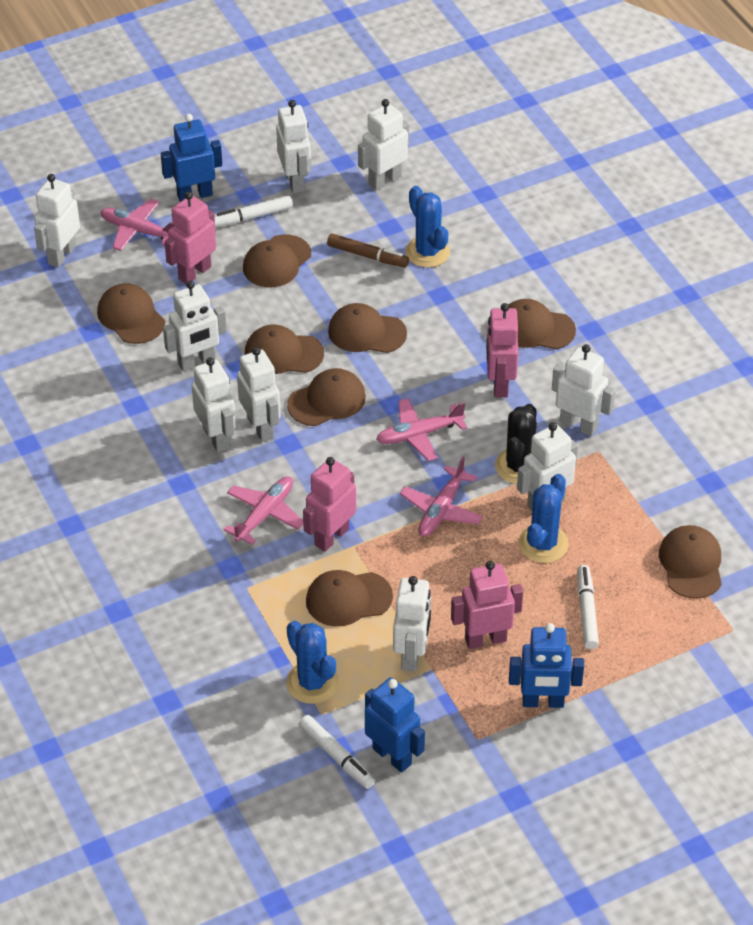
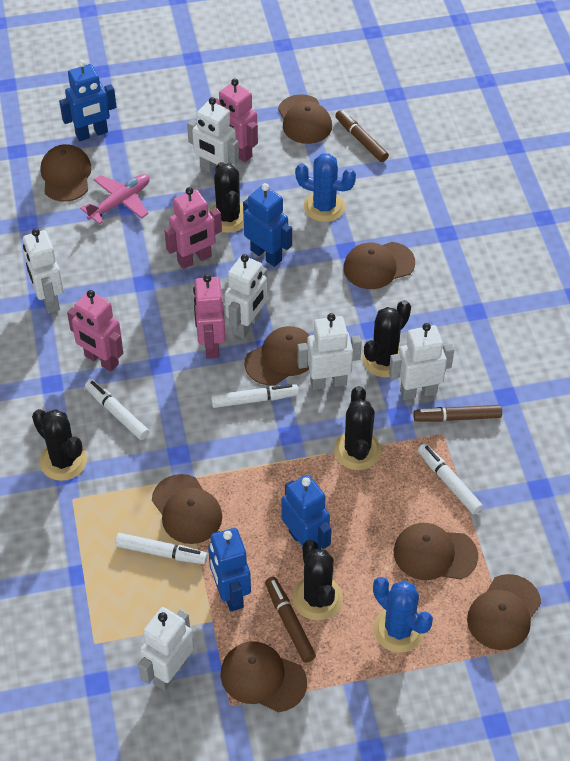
black cactus: [495,404,537,484] = 1 -> [32,409,87,481] [209,162,244,233] [292,540,343,621] [334,386,381,470] [362,300,411,377] = 5
blue cactus: [286,621,339,704] [405,186,450,268] [518,474,569,563] = 3 -> [295,153,356,222] [373,577,433,653] = 2
blue robot: [161,114,222,202] [365,678,425,773] [509,623,584,708] = 3 -> [59,60,117,141] [208,528,251,611] [243,183,292,267] [281,475,332,550] = 4
brown marker: [327,234,409,268] = 1 -> [265,577,316,663] [335,110,389,162] [413,405,502,422] = 3
pink plane: [100,199,174,251] [224,476,303,545] [376,398,467,461] [400,457,483,537] = 4 -> [80,174,150,224] = 1
white marker: [214,196,293,227] [299,715,375,789] [577,565,599,649] = 3 -> [85,379,149,440] [115,533,208,564] [211,384,299,408] [418,444,483,514] = 4
white robot: [34,174,80,268] [163,281,227,372] [192,357,236,452] [237,347,281,442] [276,100,311,193] [358,99,409,190] [393,576,431,672] [517,422,578,511] [552,344,616,436] = 9 -> [23,228,64,313] [138,607,194,691] [187,97,239,172] [224,254,267,339] [297,313,362,390] [389,323,454,400] = 6

